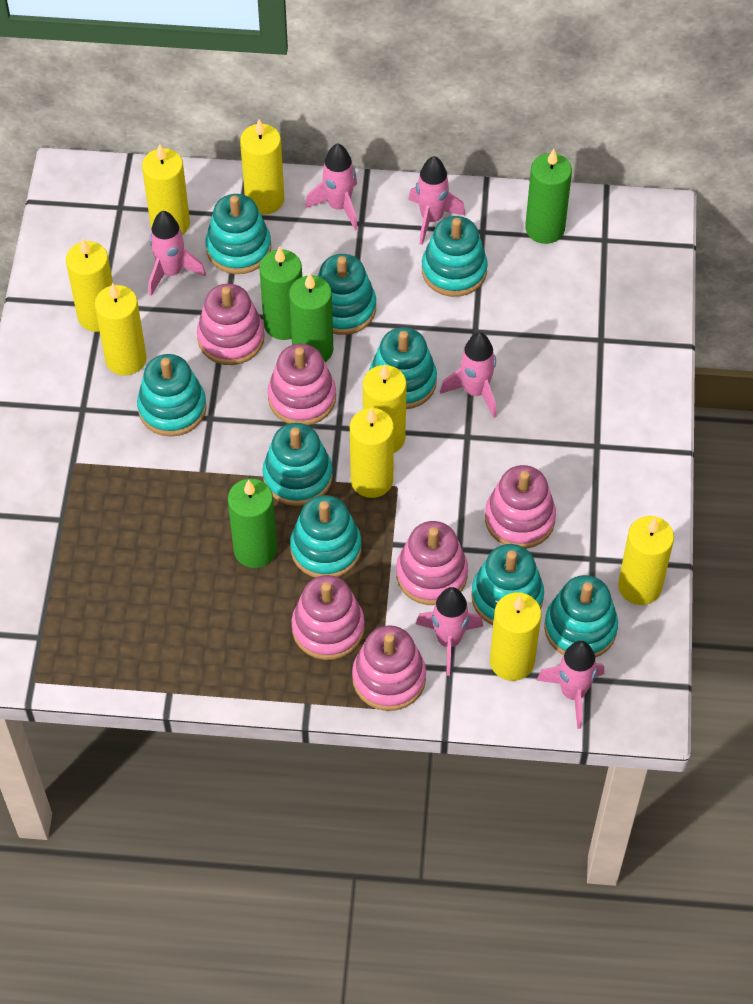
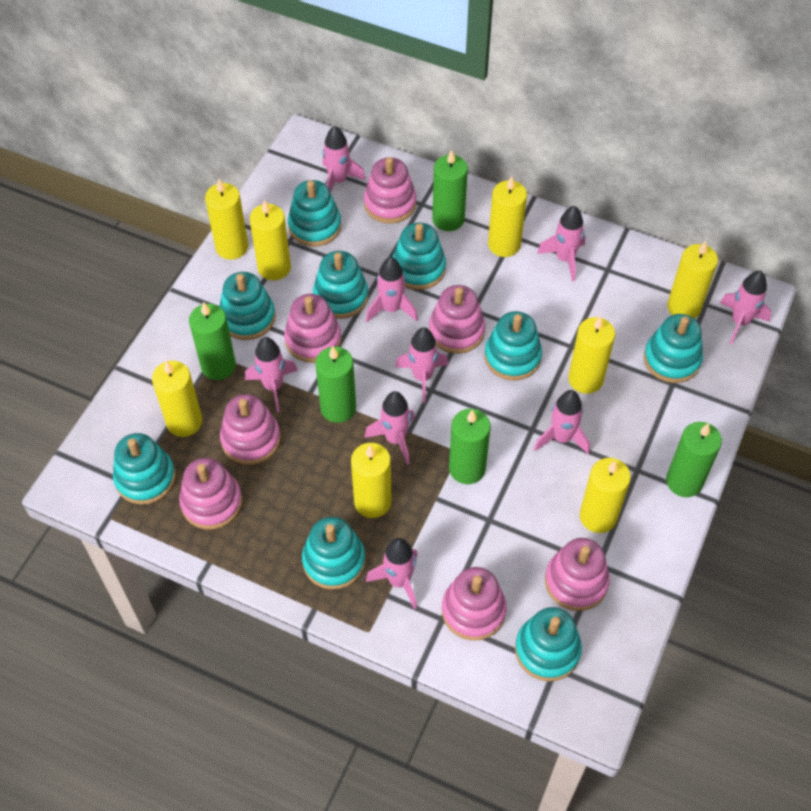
green candle: [228,479,277,568] [259,247,302,340] [289,273,333,362] [525,149,572,244] = 4 -> [189,302,236,380] [315,346,356,423] [432,150,468,231] [449,409,491,484] [666,422,722,497] = 5
pink rocket: [149,211,206,296] [305,143,358,230] [408,156,466,245] [416,587,483,676] [440,332,497,418] [536,641,604,729] = 6 -> [245,337,298,412] [323,126,366,192] [365,391,415,465] [366,257,418,322] [366,538,418,609] [395,327,449,403] [534,390,590,454] [537,206,585,282] [720,271,771,344] = 9
pink stacking toy: [197,284,265,365] [268,344,336,425] [292,575,364,660] [352,625,426,711] [396,521,468,605] [485,465,556,549] = 6 -> [179,458,242,529] [220,394,281,465] [284,294,341,363] [364,157,416,224] [429,285,485,354] [442,567,507,640] [545,538,610,611] = 7

